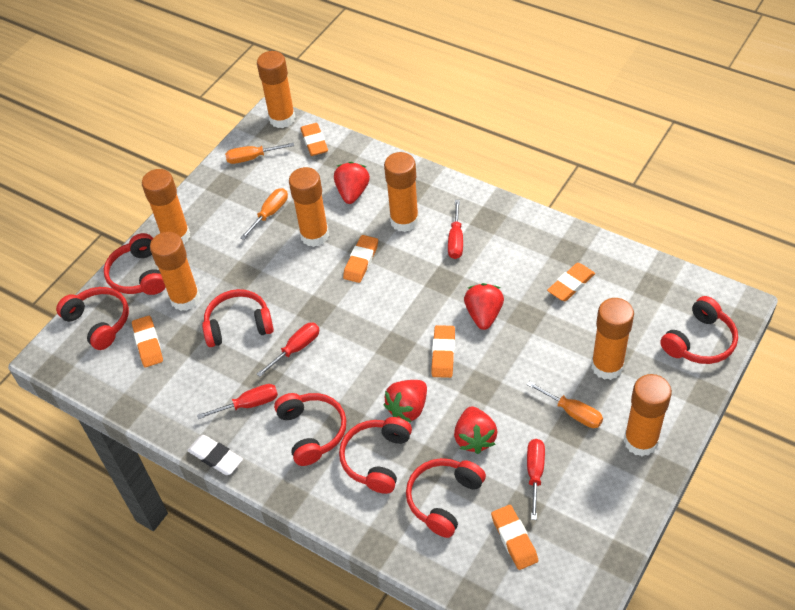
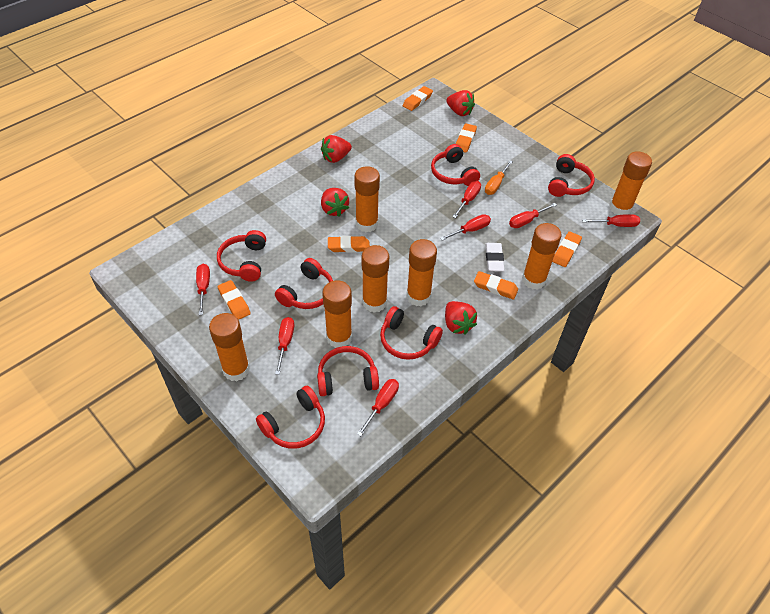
orange screwdriver: [225,143,294,164] [240,188,288,240] [527,381,603,428] = 3 -> [485,160,513,195] = 1
red screwdriver: [197,384,278,419] [257,323,319,377] [448,200,463,259] [527,439,545,520] = 4 -> [196,264,210,315] [275,317,294,375] [357,379,399,436] [440,214,491,241] [452,181,481,218] [509,203,557,228] [582,214,640,227] = 7

